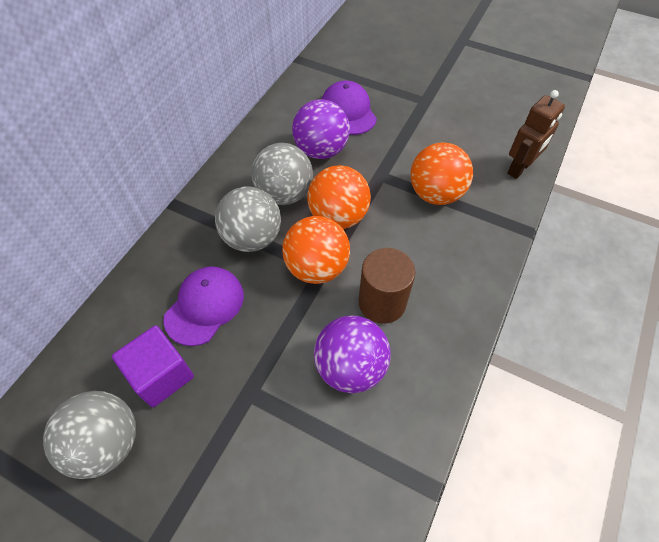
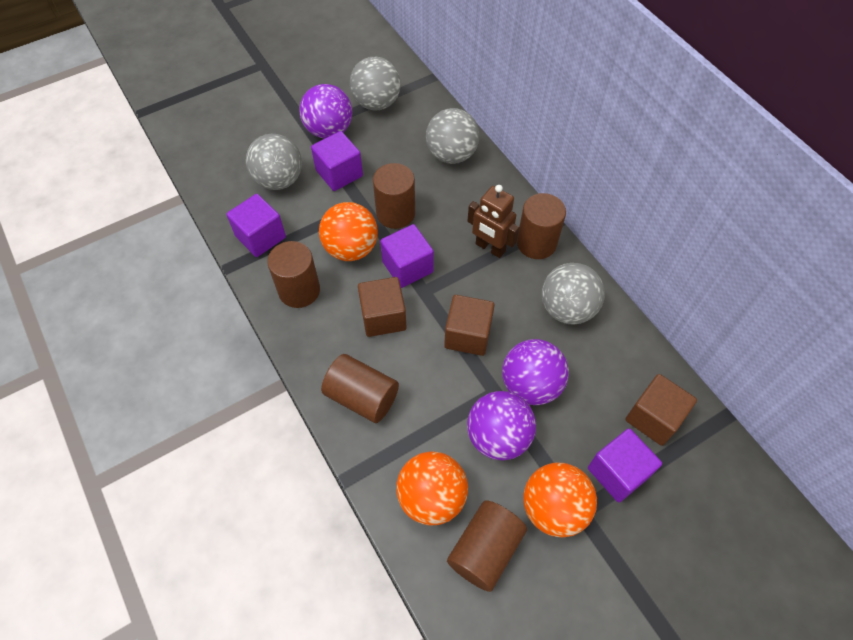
brown cube: none = 0 -> [358,277,407,337] [444,295,495,356] [625,374,697,446] = 3
brown cylinder: [359,248,415,324] = 1 -> [267,241,320,308] [321,354,399,423] [373,163,415,229] [447,500,527,592] [517,193,566,259] = 5
grey ball: [43,391,136,479] [215,186,281,252] [251,143,313,205] = 3 -> [246,134,302,190] [350,57,401,110] [426,108,480,164] [542,263,605,325] = 4
purple ball: [292,99,350,159] [314,316,391,393] = 2 -> [299,84,352,139] [467,391,536,460] [502,339,569,405] = 3
purple cap: [163,266,244,346] [322,81,377,135] = 2 -> none = 0
purple cube: [112,325,194,407] = 1 -> [226,194,286,257] [311,131,363,191] [380,224,434,288] [588,429,662,502] = 4

